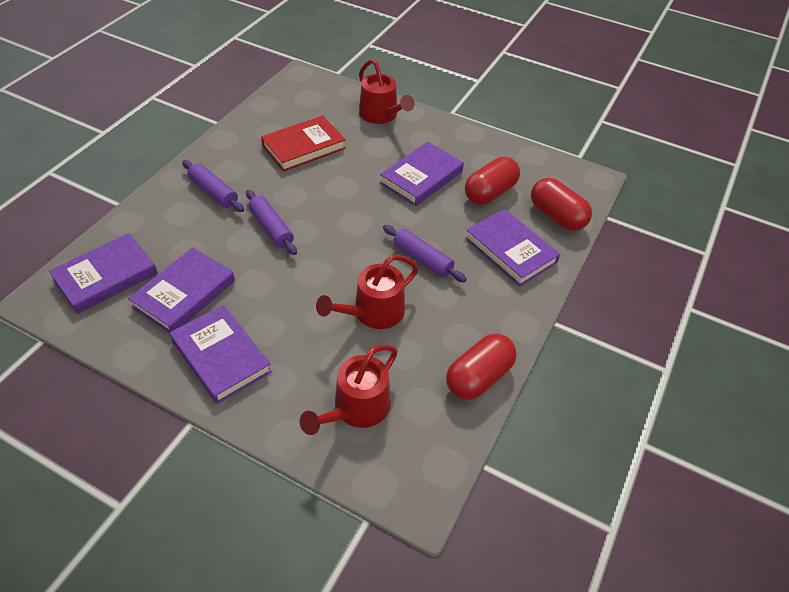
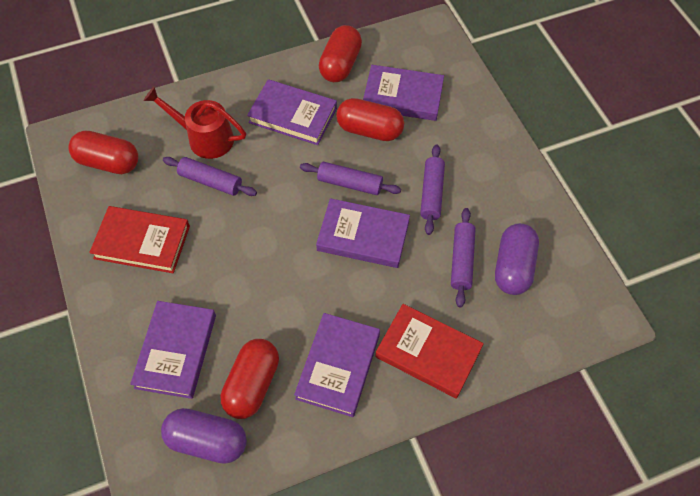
purple capsule: none = 0 -> [161,408,247,464] [495,223,539,295] = 2
purple rolling pin: [182,160,244,212] [246,190,297,255] [383,225,467,282] = 3 -> [163,157,257,196] [300,162,401,195] [420,145,445,235] [451,208,476,307] = 4
red book: [261,115,346,172] = 1 -> [89,206,190,273] [375,304,484,399] = 2
red capsule: [446,333,517,400] [465,157,520,205] [531,178,592,231] = 3 -> [68,131,138,174] [220,339,279,419] [319,25,362,82] [336,98,404,141] = 4
red watering can: [300,344,398,435] [316,255,419,329] [359,59,415,124] = 3 -> [144,87,246,159] = 1

